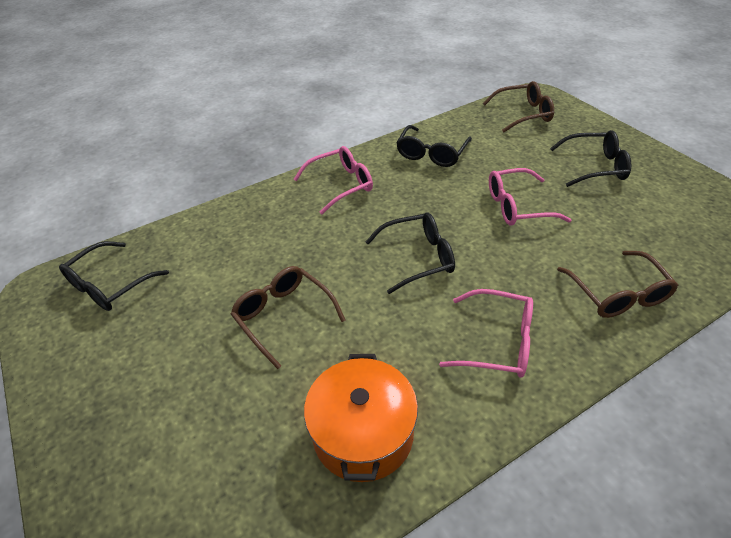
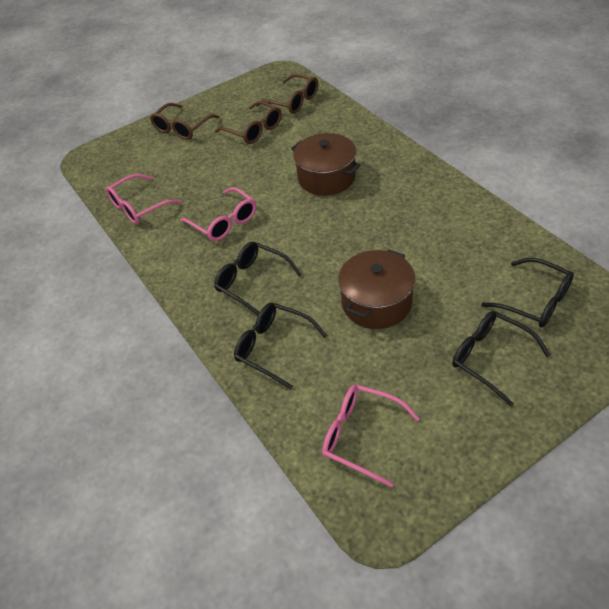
brown pot: none = 0 -> [291,133,361,196] [338,249,415,329] = 2
orange pot: [304,354,418,482] = 1 -> none = 0

